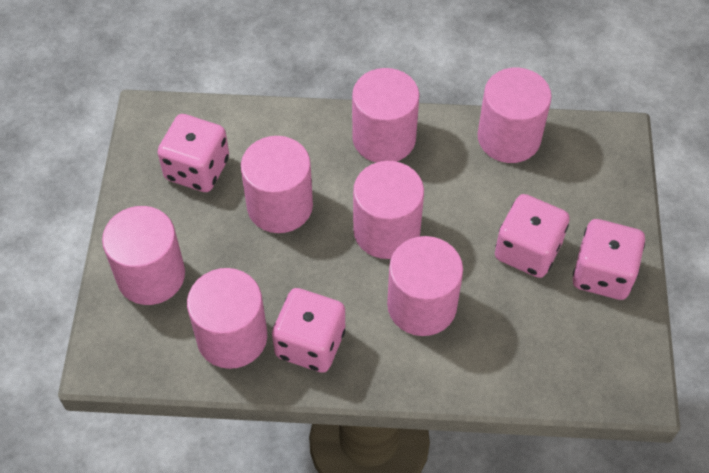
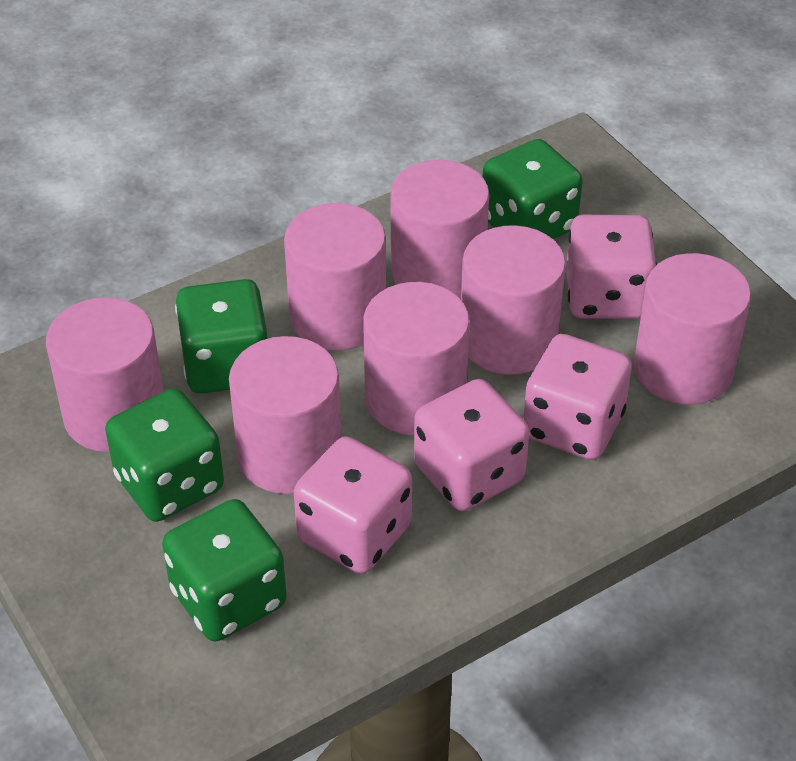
green dice: none = 0 -> [105,388,224,522] [162,499,287,642] [175,279,268,394] [483,139,583,239] = 4

